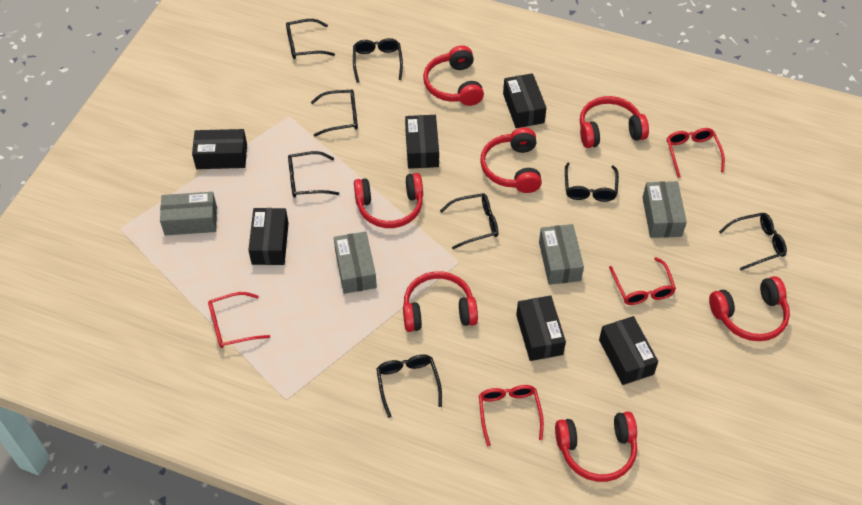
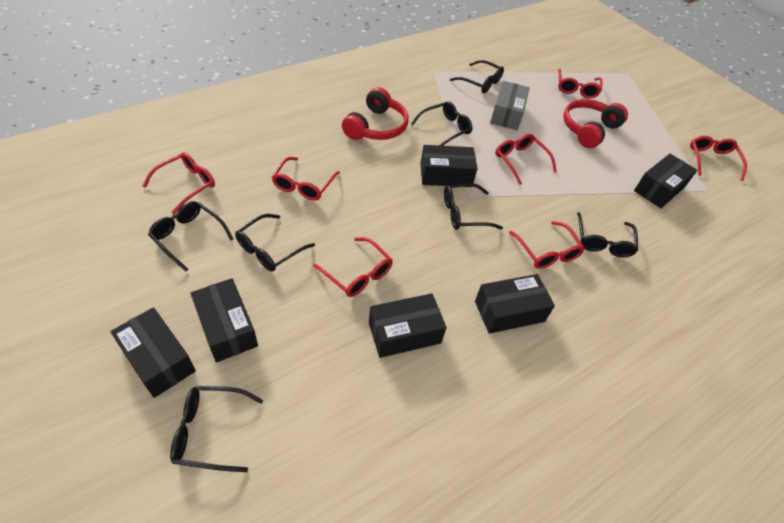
black glasses: [286,19,335,59] [288,151,339,198] [311,90,358,137] [353,38,403,83] [376,354,442,418] [440,193,498,249] [565,163,619,202] [719,213,787,271] = 8 -> [148,201,233,271] [170,386,263,472] [235,214,315,271] [411,101,473,146] [444,183,503,230] [450,60,504,93] [577,212,638,258] = 7
grey box: [160,192,217,235] [334,231,377,294] [539,224,584,285] [642,181,687,238] = 4 -> [490,81,530,130] = 1
red glasses: [208,292,270,348] [479,385,544,446] [609,257,676,305] [667,128,725,178] = 4 -> [143,152,215,214] [272,157,340,201] [313,237,393,297] [495,134,557,185] [509,221,585,269] [558,69,603,99] [690,136,747,181] = 7
red headphones: [354,173,423,228] [403,271,478,332] [423,45,484,106] [480,127,542,193] [555,411,637,482] [580,96,649,148] [709,276,790,341] = 7 -> [342,87,409,140] [563,99,628,148] = 2

